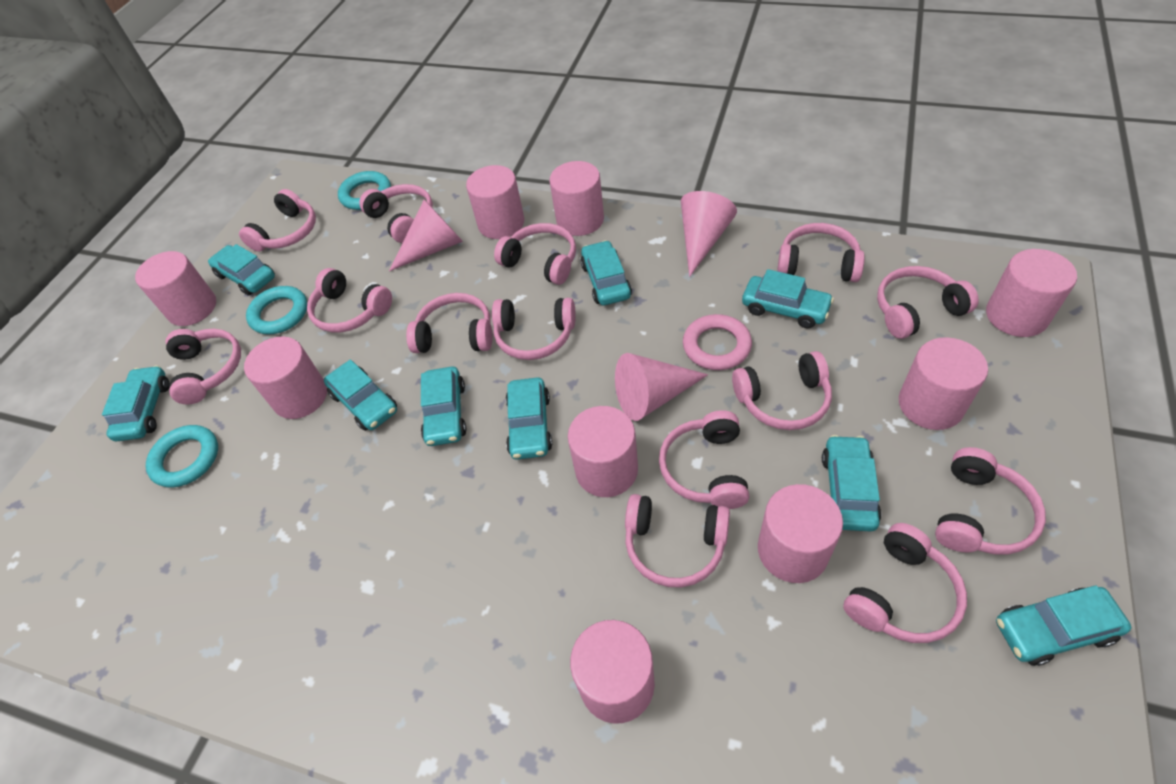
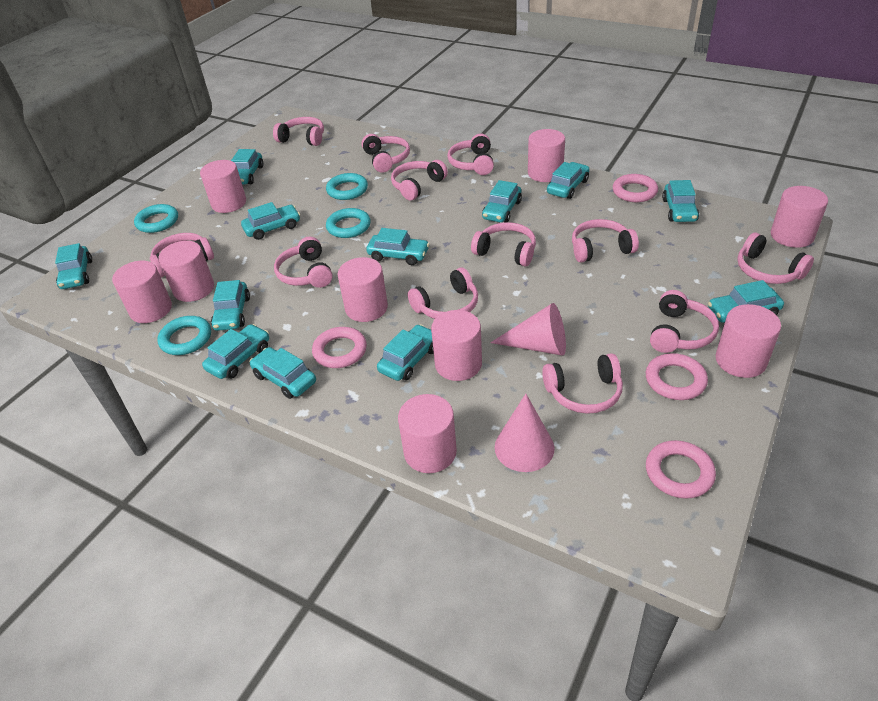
pink cone: [389,200,463,271] [615,353,708,421] [681,191,737,277] = 3 -> [490,303,566,356] [495,394,555,472] = 2
pink headphones: [166,329,241,404] [239,189,316,252] [307,268,392,332] [359,184,433,243] [406,293,493,353] [492,298,576,360] [494,223,576,285] [625,494,730,588] [659,410,749,509] [732,351,832,430] [777,223,865,282] [843,523,967,643] [877,266,979,339] [935,447,1046,555] = 14 -> [150,233,214,278] [273,117,324,146] [274,236,333,288] [362,134,410,173] [391,160,448,200] [408,268,478,319] [447,134,494,175] [471,222,536,266] [542,353,623,414] [572,219,639,263] [650,290,719,353] [737,232,814,284] = 12
pink ring: [683,314,752,370] = 1 -> [312,327,367,368] [613,174,658,202] [646,353,708,400] [646,440,716,499] = 4
turquoise car: [102,365,169,441] [208,244,275,296] [324,360,397,431] [421,367,466,446] [506,377,552,460] [581,240,632,305] [742,269,834,329] [822,435,881,532] [996,585,1131,666] = 9 -> [55,243,92,289] [202,324,269,379] [211,280,250,331] [231,149,263,185] [241,202,300,240] [250,347,316,399] [366,228,429,265] [377,324,434,381] [482,180,522,223] [547,162,590,199] [662,180,699,222] [708,280,784,323] = 12
turquoise ring: [146,425,218,488] [246,286,307,334] [338,171,391,210] = 3 -> [134,204,178,233] [158,316,211,355] [326,173,368,200] [326,208,371,238] = 4

